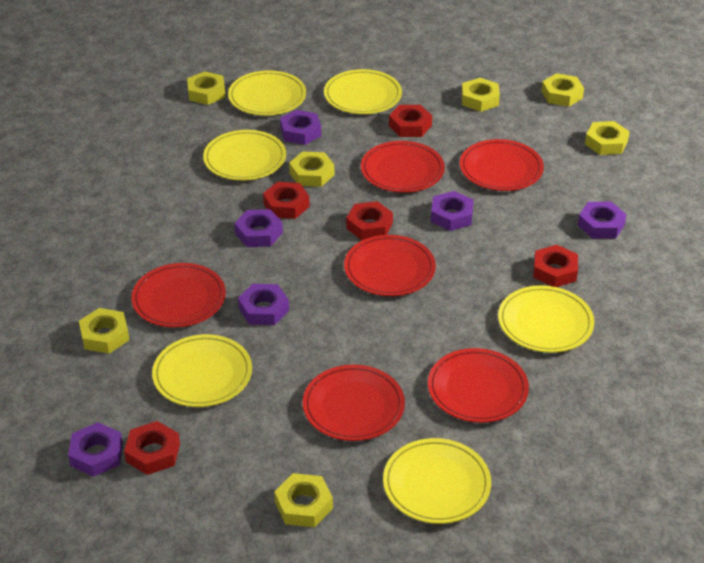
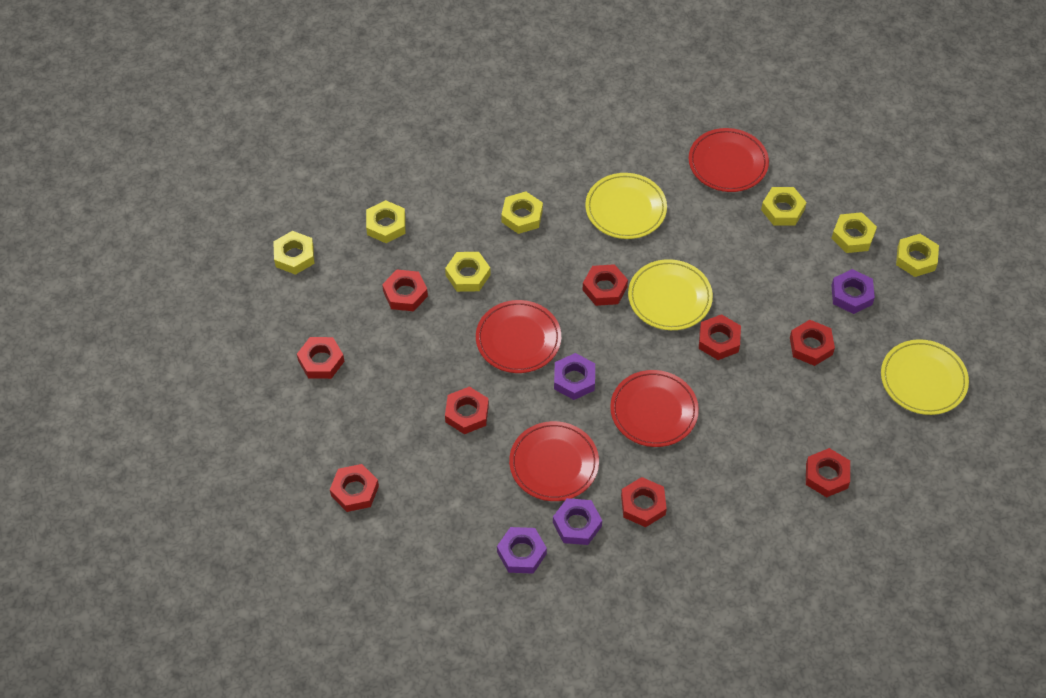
purple nut: [68,422,123,477] [234,209,283,247] [238,284,289,325] [280,110,321,145] [431,191,474,231] [578,202,627,239] = 6 -> [497,527,547,574] [553,498,602,545] [554,353,595,400] [831,269,875,314] = 4
red nut: [124,421,180,475] [263,182,310,219] [346,201,393,240] [389,105,432,137] [533,245,578,287] = 5 -> [297,337,345,379] [330,464,379,512] [382,269,428,311] [445,386,489,434] [583,264,628,306] [621,477,667,527] [699,314,741,360] [790,320,835,366] [806,448,850,497] = 9
red plate: [131,263,226,328] [303,365,405,441] [344,235,436,296] [361,141,445,193] [428,348,529,423] [460,139,544,191] = 6 -> [476,300,561,373] [509,421,599,501] [610,370,699,447] [689,128,769,192] = 4
yellow plate: [152,334,252,407] [203,130,286,181] [228,70,306,116] [324,69,402,114] [383,438,491,524] [498,285,594,353] = 6 -> [585,173,667,239] [628,259,713,330] [881,339,969,415] = 3

